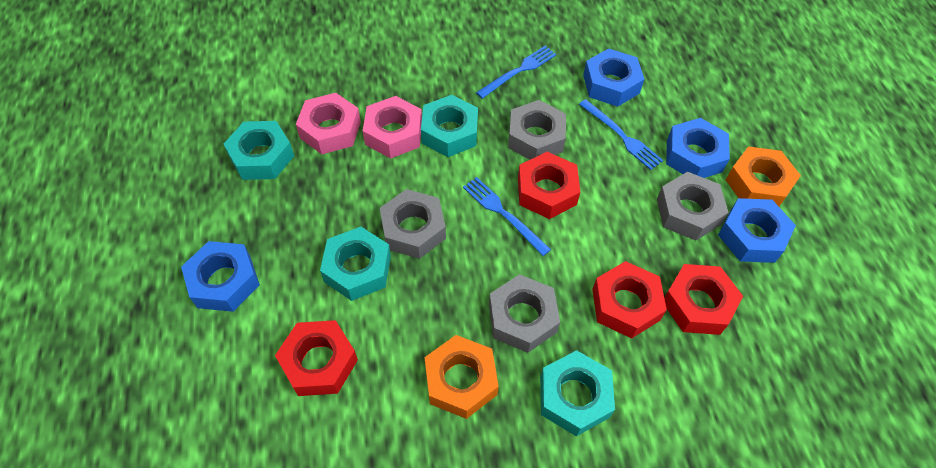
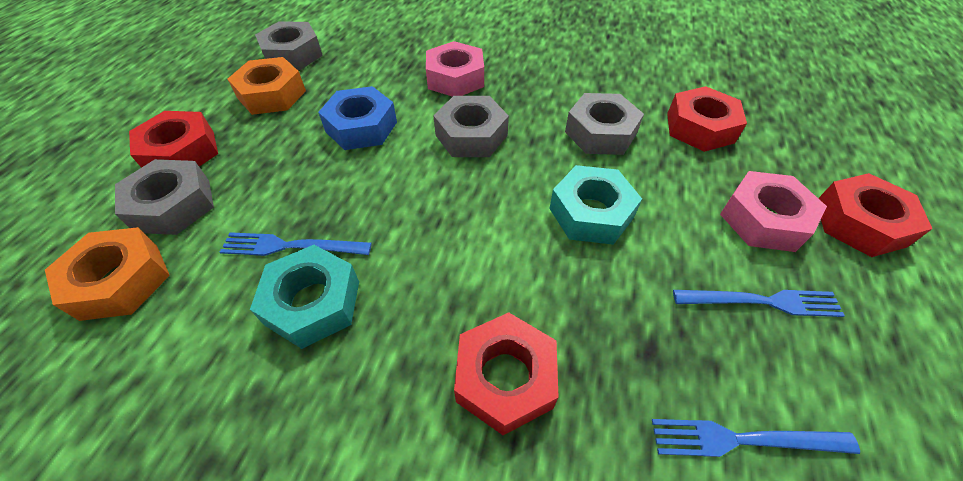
blue nut: [181,241,260,312] [583,48,644,107] [666,118,730,178] [718,198,796,263] = 4 -> [318,86,397,150] = 1
turquoise nut: [224,121,294,180] [320,227,391,301] [421,95,478,157] [540,350,615,436] = 4 -> [250,245,359,349] [549,165,642,245] = 2

